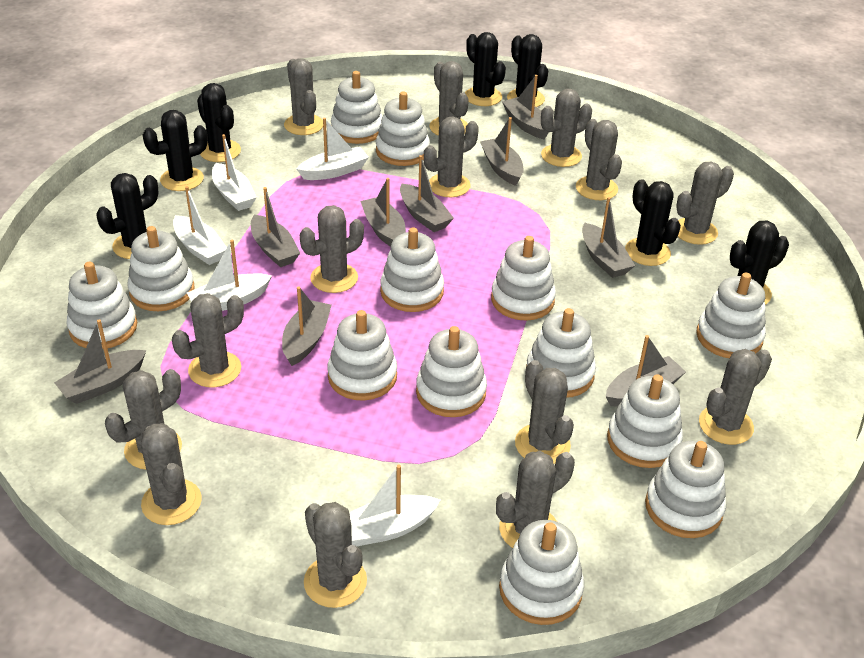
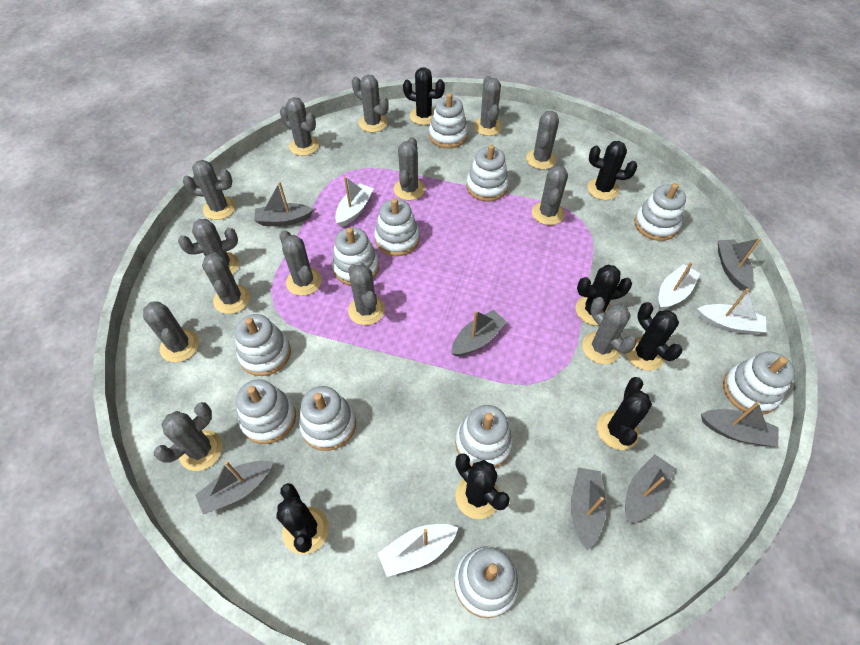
grey boat: [54,319,146,404] [251,187,300,267] [282,286,332,366] [360,178,406,247] [400,155,454,232] [480,117,523,186] [502,75,549,139] [582,197,635,278] [605,335,686,407] = 9 -> [195,460,273,515] [254,182,313,226] [451,310,507,356] [571,467,606,550] [625,454,675,523] [701,401,779,447] [718,238,761,291] = 7
white boat: [173,186,227,265] [187,240,272,311] [212,134,257,211] [296,118,369,180] [349,465,440,546] = 5 -> [335,176,374,227] [378,524,458,577] [659,262,700,310] [697,288,766,334] = 4
white stacking toy: [66,262,137,348] [128,226,195,311] [327,310,397,401] [331,71,382,144] [376,91,430,166] [380,227,444,312] [416,326,487,417] [491,236,556,321] [499,520,584,625] [526,308,596,398] [607,374,683,468] [645,441,726,538] [696,273,766,358] = 13 -> [235,314,291,376] [236,380,296,444] [299,386,356,451] [332,227,379,285] [374,198,420,256] [429,93,468,148] [454,546,520,618] [455,405,513,468] [466,144,509,201] [634,183,686,241] [723,351,795,415] = 11

